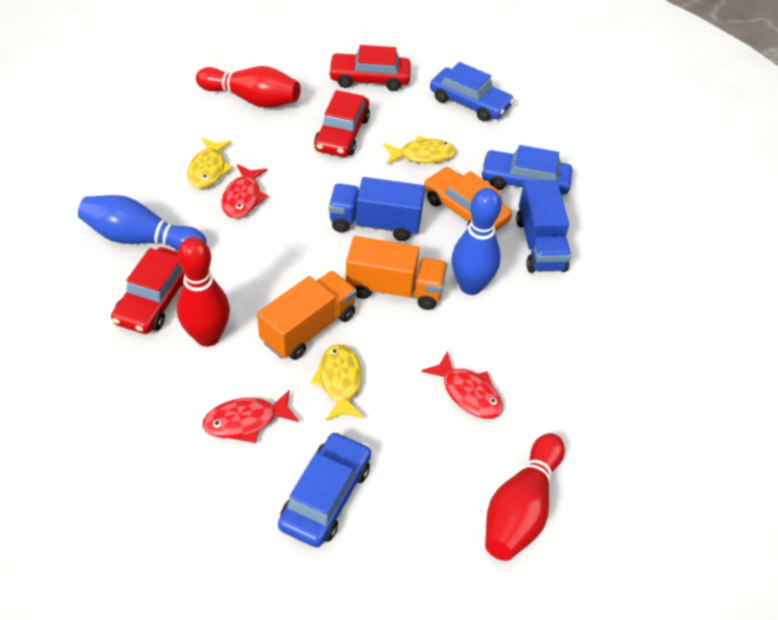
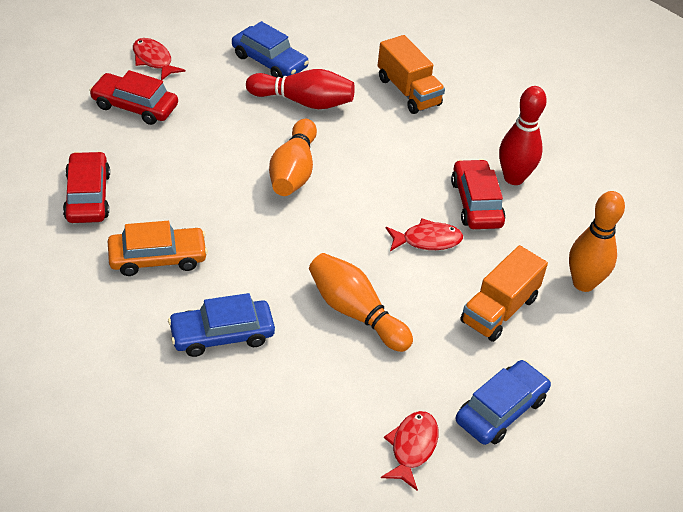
blue bowling pin: [78,195,207,250] [452,188,501,295] = 2 -> none = 0
blue truck: [329,177,425,241] [516,180,571,273] = 2 -> none = 0
orange bowling pin: none = 0 -> [269,119,317,196] [309,253,413,352] [569,191,625,292] = 3
red bowling pin: [177,237,230,347] [196,66,300,108] [485,433,565,561] = 3 -> [246,69,355,109] [499,86,547,185] = 2
yellow fish: [187,138,233,189] [310,344,364,421] [383,136,456,165] = 3 -> none = 0

